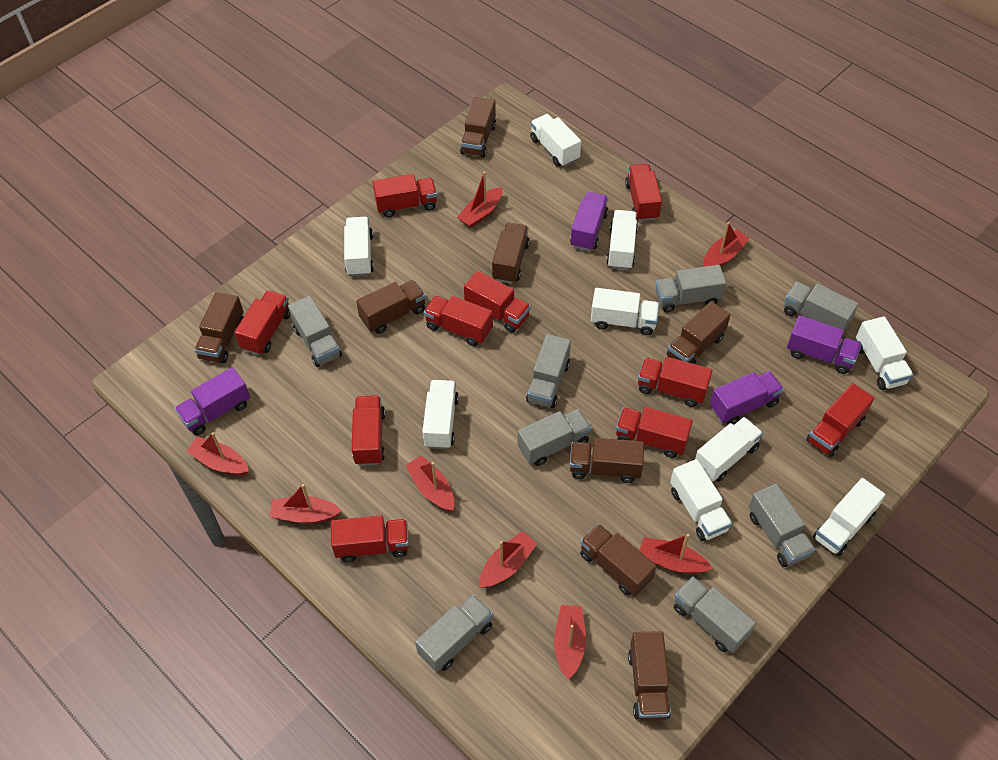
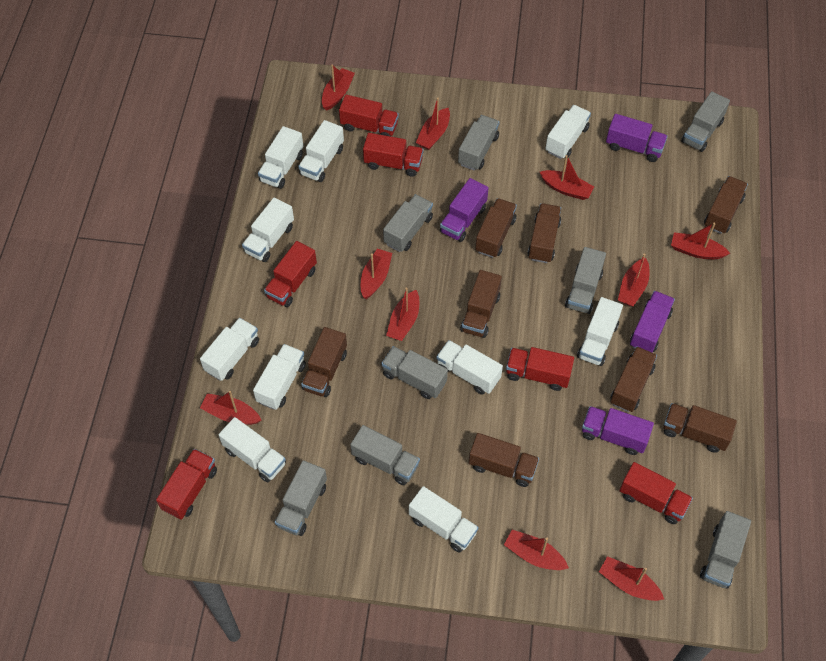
red boat: [186,432,249,476] [269,484,342,524] [406,455,454,511] [457,171,502,228] [479,531,537,588] [554,605,586,680] [639,534,713,574] [703,222,750,267] = 8 -> [200,391,261,425] [322,64,355,111] [361,249,392,299] [386,288,419,341] [416,98,450,150] [504,530,569,570] [540,155,594,200] [599,556,664,601] [618,253,649,306] [671,223,730,259] = 10
red truck: [234,290,290,355] [331,515,409,562] [352,395,385,466] [373,174,437,217] [424,296,493,346] [464,271,531,333] [616,407,693,458] [625,164,662,221] [638,357,712,407] [806,383,874,457] = 10 -> [156,449,217,520] [264,241,317,307] [339,95,399,136] [363,133,423,177] [506,347,574,391] [619,462,693,524] = 6
white truck: [344,217,374,276] [422,380,459,449] [530,114,581,167] [591,288,659,335] [606,210,638,270] [670,459,732,541] [695,417,763,482] [813,478,885,556] [856,316,913,390] = 9 -> [200,318,259,381] [219,417,286,482] [242,197,294,262] [253,344,306,410] [258,126,303,189] [298,120,344,182] [409,486,479,553] [436,340,503,394] [545,105,591,159] [577,297,623,366] = 10

